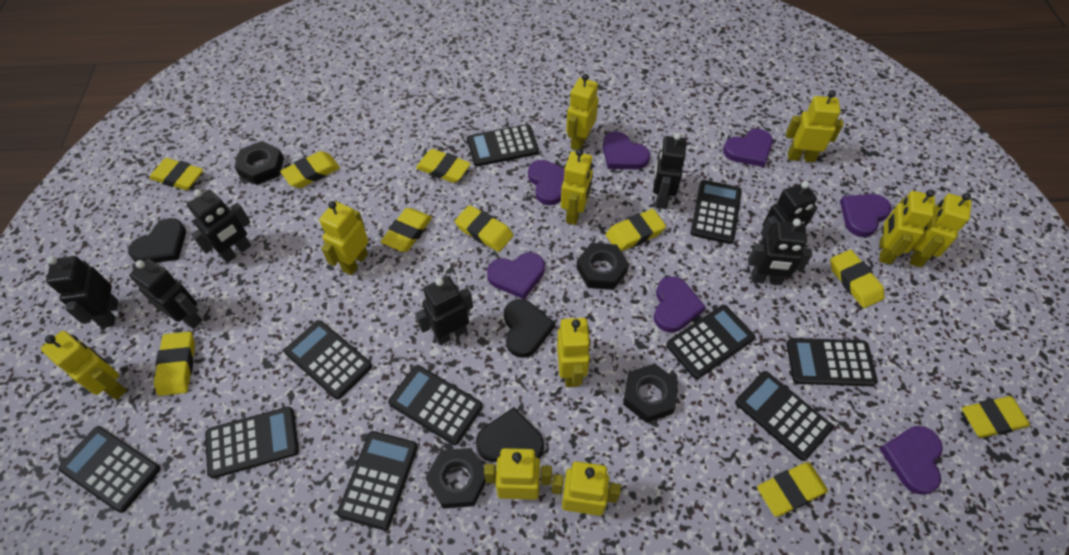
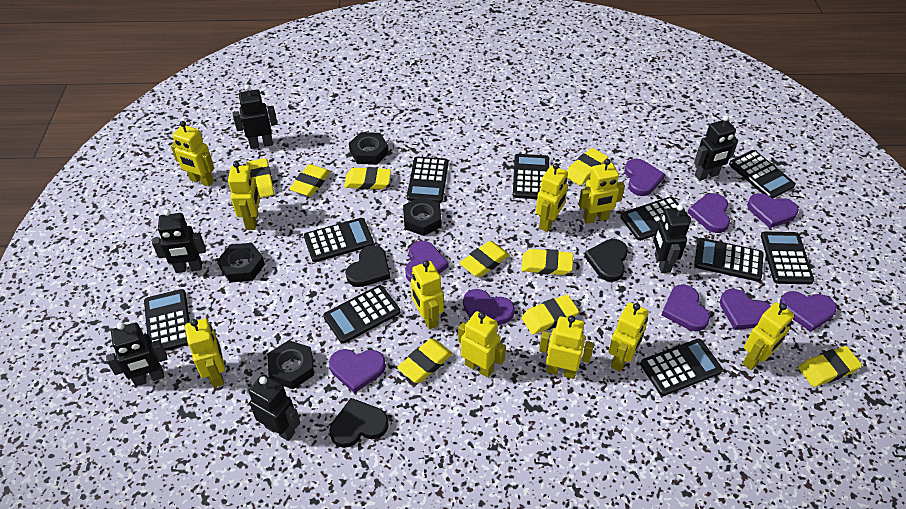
black robot: [46,256,118,328] [129,259,203,329] [187,189,251,263] [415,276,473,345] [653,133,686,209] [748,218,812,285] [760,181,818,244] = 7 -> [106,322,168,386] [152,209,206,273] [233,84,277,149] [249,374,300,441] [653,204,690,273] [694,115,738,181] = 6
purple heart: [487,252,545,299] [528,160,565,205] [603,132,650,169] [654,276,706,332] [723,129,773,167] [840,194,892,237] [879,426,943,495] = 7 -> [329,349,386,393] [405,241,448,282] [463,289,515,325] [625,159,665,196] [662,284,710,331] [687,193,730,233] [720,289,771,330] [747,193,799,228] [780,291,837,332] = 9
yellow eraser: [150,158,203,190] [154,332,195,396] [280,151,340,188] [381,208,432,252] [416,149,471,183] [455,205,513,252] [606,209,666,251] [757,462,828,517] [830,250,885,308] [962,396,1030,438] = 10 -> [246,158,274,198] [289,164,331,197] [344,167,391,190] [397,339,453,383] [460,241,509,277] [521,249,573,275] [522,295,579,335] [567,148,608,186] [798,346,862,387] = 9

